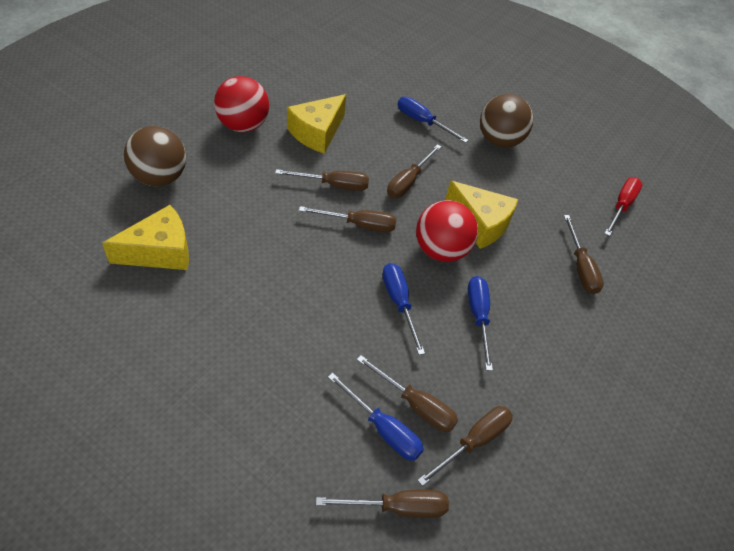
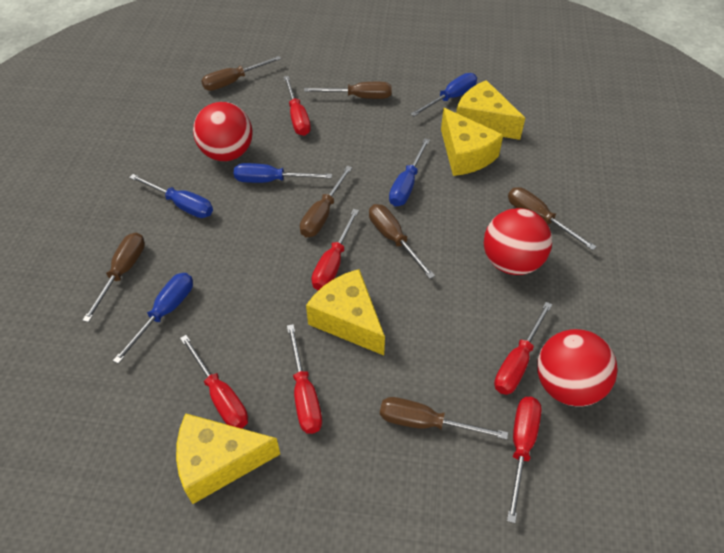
blue screwdriver: [328,373,424,461] [382,263,425,355] [398,97,468,143] [468,276,493,371] = 4 -> [113,273,193,364] [129,174,213,218] [234,163,332,183] [389,138,430,206] [411,73,477,117] = 5
brown ball: [124,126,186,186] [480,94,533,148] = 2 -> none = 0
red ball: [214,76,269,132] [416,200,478,262] = 2 -> [193,102,252,161] [484,208,552,275] [537,329,618,407] = 3
red screwdriver: [604,177,642,236] = 1 -> [180,335,248,429] [284,76,311,136] [287,324,322,434] [312,209,359,291] [494,302,552,395] [507,397,542,523] = 6
yellow cheese: [102,205,189,270] [287,94,346,154] [445,181,518,249] = 3 -> [176,413,280,504] [306,269,385,355] [441,108,503,176] [456,80,525,140] = 4

